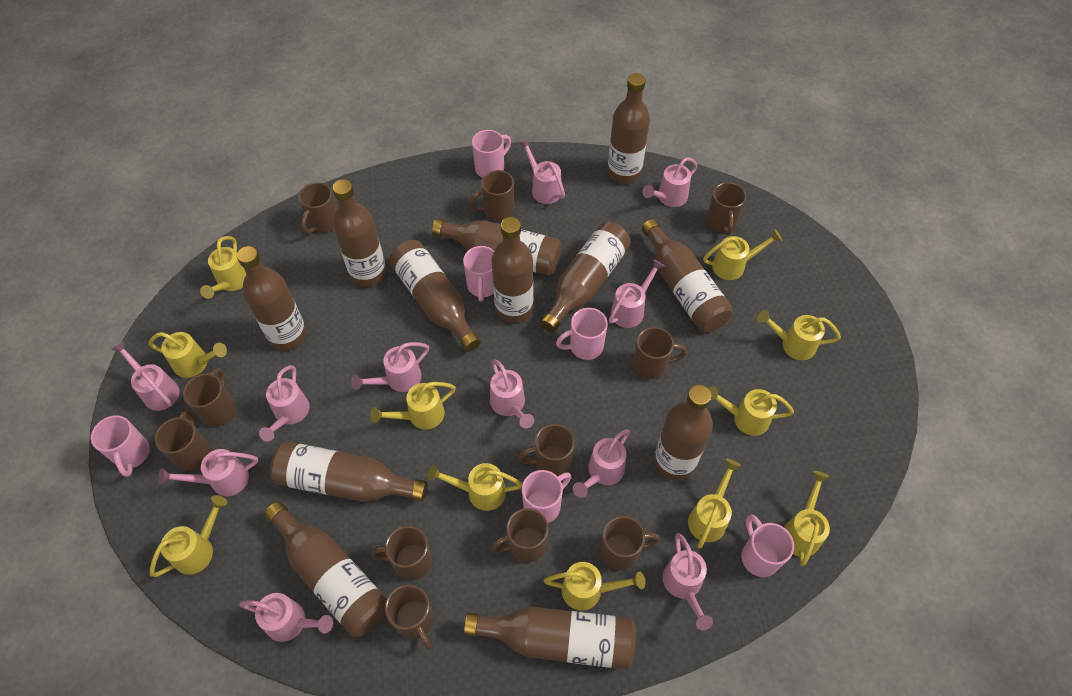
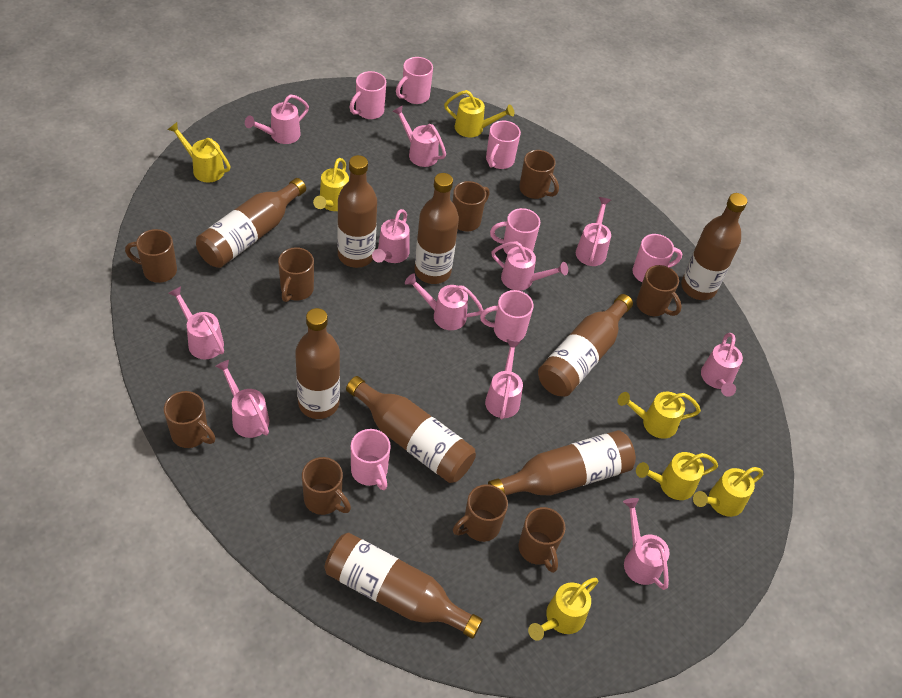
brown bottle: [237,246,307,351] [265,502,387,637] [270,441,428,502] [333,179,387,287] [389,240,481,352] [432,219,562,276] [464,607,636,669] [492,217,534,323] [540,222,631,332] [607,73,650,184] [642,219,733,332] [654,385,713,480] = 12 -> [196,178,306,268] [295,308,340,419] [325,533,483,639] [337,155,377,268] [346,376,476,483] [414,173,459,284] [488,430,636,495] [538,294,633,397] [681,193,747,300] = 9
brown mug: [155,410,211,471] [183,368,236,427] [299,182,337,234] [371,526,432,580] [385,585,434,649] [469,170,514,220] [491,508,549,562] [518,424,575,476] [600,516,660,570] [633,327,687,379] [707,182,746,235] = 11 -> [125,229,177,283] [164,391,215,448] [278,247,314,302] [302,457,351,515] [453,181,490,231] [453,484,508,542] [519,150,559,199] [519,507,566,573] [636,265,682,316] = 9
pink mug: [91,415,150,477] [463,246,494,302] [472,130,511,178] [522,470,571,523] [556,308,608,360] [741,514,794,577] = 6 -> [350,71,386,119] [351,429,391,490] [396,57,433,104] [480,290,534,343] [486,121,521,169] [490,208,540,254] [633,234,682,282] = 7
yellow watering can: [149,332,227,378] [150,495,227,577] [200,236,246,299] [370,382,456,429] [427,463,522,511] [544,562,645,611] [688,459,741,549] [703,229,782,280] [709,386,794,436] [757,310,841,360] [784,471,830,566] = 11 -> [167,122,231,183] [313,158,349,211] [444,90,514,138] [528,578,598,641] [618,392,701,439] [636,452,718,500] [693,467,763,517] = 7

